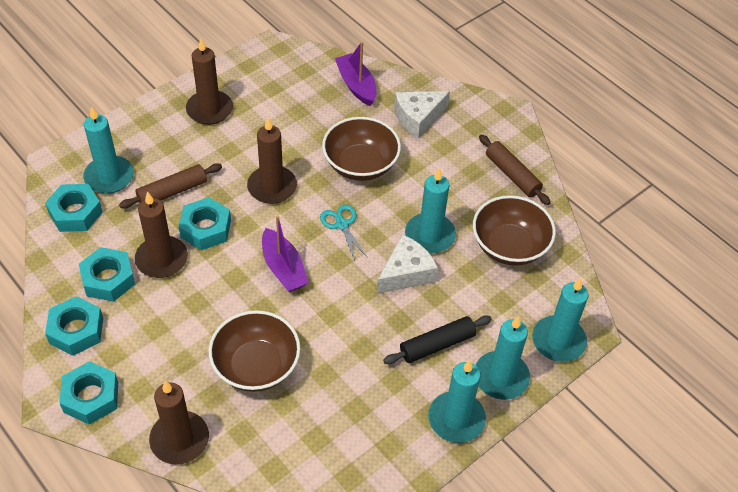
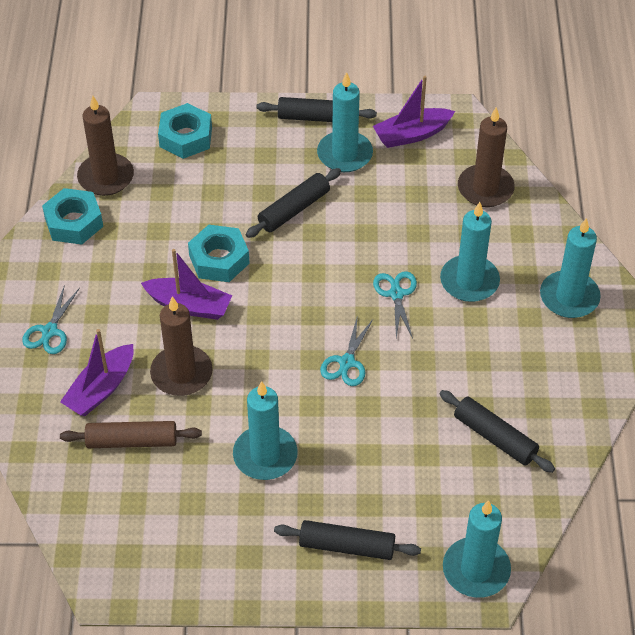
black rolling pin: [383,315,492,364] = 1 -> [246,168,341,238] [256,97,377,122] [274,520,421,560] [439,390,555,473] = 4
brown bowl: [208,310,301,392] [322,117,401,181] [473,195,556,266] = 3 -> none = 0
brown candle: [135,191,188,278] [149,381,209,465] [186,38,233,125] [247,118,297,204] = 4 -> [77,96,134,196] [150,296,213,396] [458,107,515,207] = 3
brown rolling pin: [119,163,222,209] [479,135,551,205] = 2 -> [60,421,202,448] = 1
purple boat: [262,216,309,292] [335,42,377,106] = 2 -> [60,329,134,416] [141,249,232,320] [373,76,455,148] = 3
turquoise nut: [45,184,103,232] [45,296,103,356] [59,361,118,425] [79,247,135,302] [179,197,231,250] = 5 -> [42,188,103,245] [158,103,212,159] [188,225,250,282] = 3
turquoise scissors: [320,204,368,261] = 1 -> [22,284,80,354] [320,315,374,386] [373,271,417,339] = 3
white cheese: [377,234,438,294] [394,91,450,138] = 2 -> none = 0

